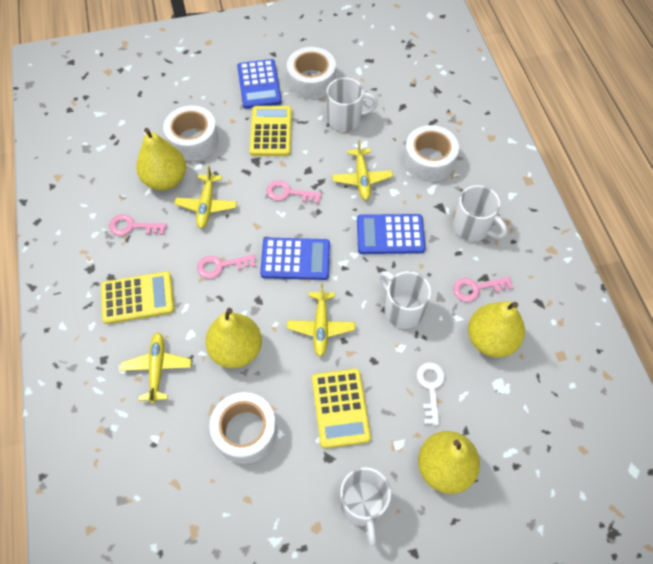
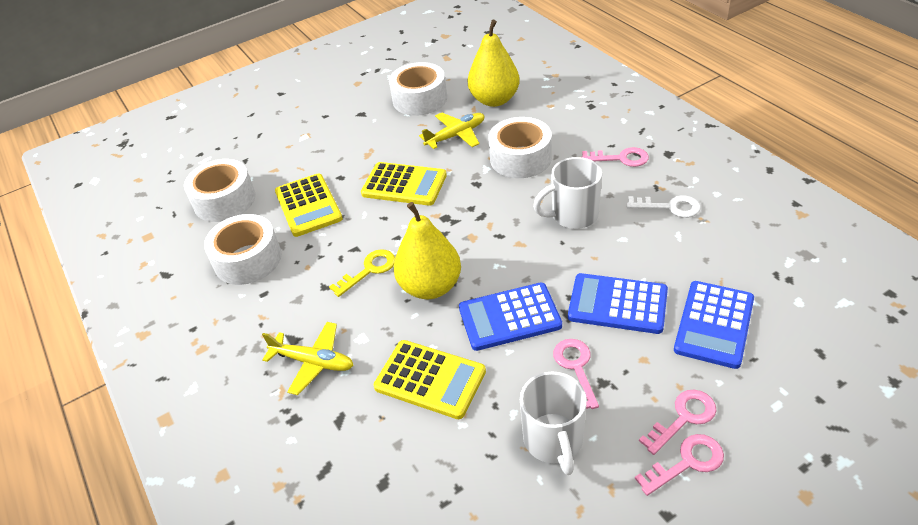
white mug: [327,78,378,131] [340,467,391,546] [379,271,431,329] [453,185,507,241] = 4 -> [520,372,587,475] [533,157,602,229] = 2
yellow key: none = 0 -> [329,249,395,297] = 1
yellow pear: [136,128,186,190] [205,308,262,368] [418,431,480,494] [468,301,525,358] = 4 -> [394,202,461,299] [468,20,520,107] = 2
yellow plane: [120,332,192,404] [174,165,237,228] [287,283,355,357] [332,139,393,200] = 4 -> [262,322,354,395] [419,113,484,149] = 2

